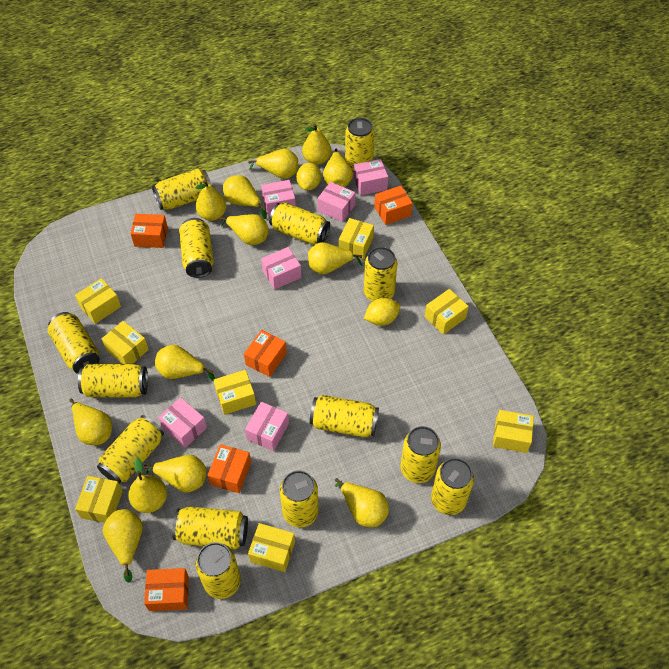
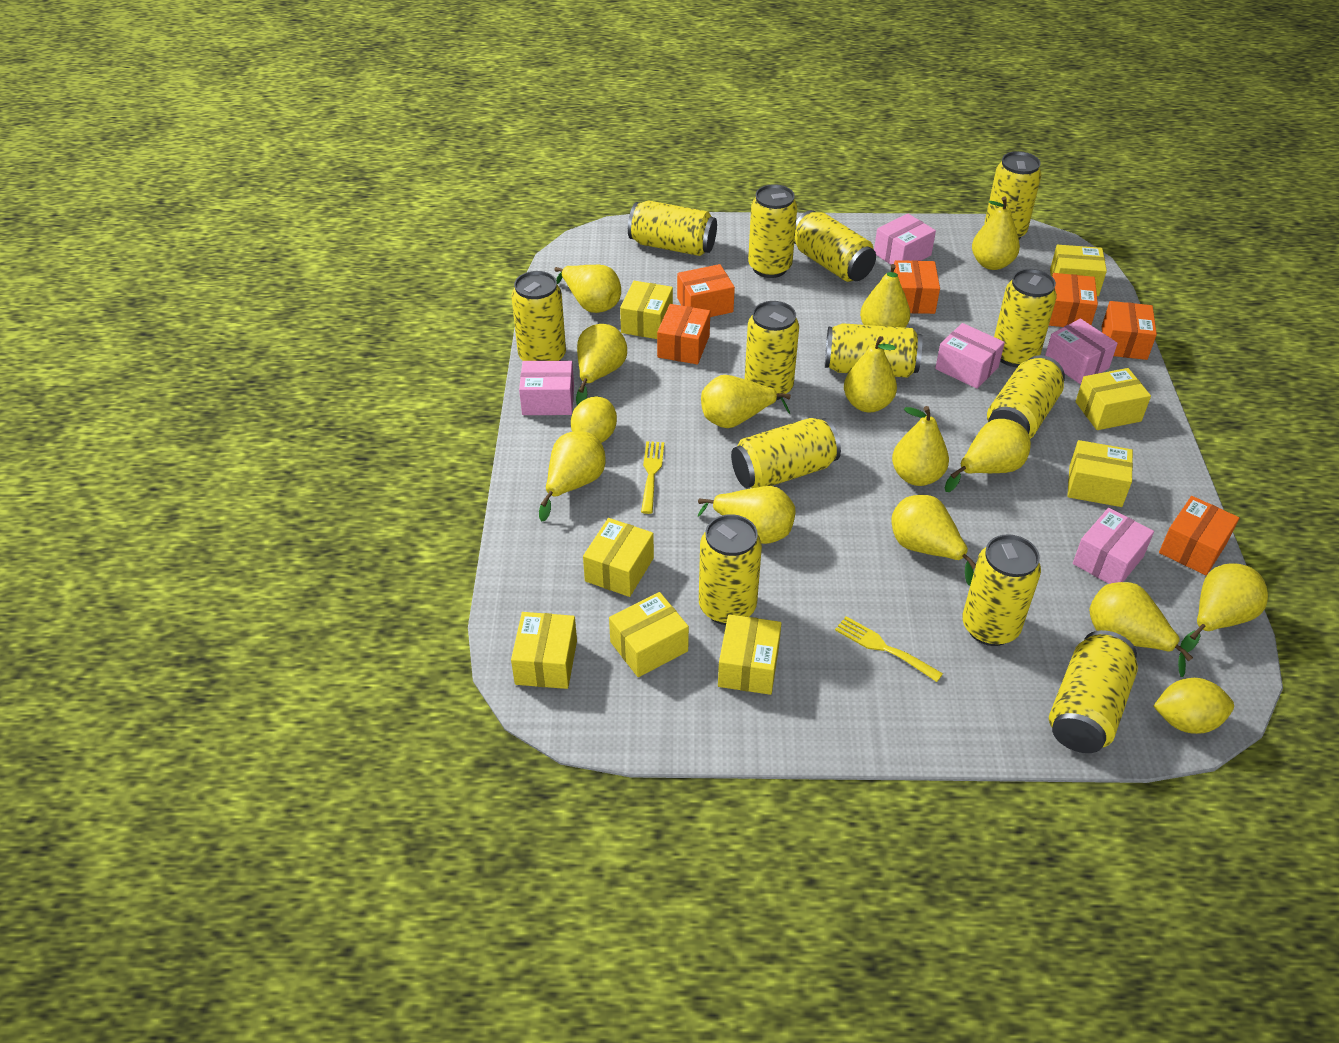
orange box: [130,214,168,248] [144,568,189,611] [207,444,251,493] [244,330,287,377] [374,186,413,225] = 5 -> [657,304,710,365] [677,264,735,317] [894,260,940,314] [1049,273,1098,327] [1102,301,1157,360] [1159,496,1239,575] = 6
pink box: [158,397,207,448] [245,402,289,451] [261,180,296,217] [261,247,302,290] [318,182,356,222] [353,159,388,195] = 6 -> [519,361,574,415] [874,213,936,265] [935,323,1005,389] [1045,319,1118,384] [1073,508,1154,584] = 5
yellow can: [47,312,100,374] [78,364,148,397] [97,415,164,483] [152,169,211,210] [172,506,248,549] [179,218,214,278] [195,542,241,599] [269,202,330,245] [280,470,319,527] [310,395,379,437] [345,118,375,172] [364,247,397,302] [401,426,441,483] [431,458,474,515] = 14 -> [512,271,566,361] [628,200,717,256] [699,514,762,625] [731,418,841,488] [745,301,799,400] [748,184,797,278] [794,210,876,282] [825,323,922,378] [962,534,1041,646] [985,151,1041,239] [987,355,1065,439] [994,269,1057,367] [1049,630,1138,753] = 13
yellow fork: none = 0 -> [641,441,664,514] [835,616,943,682] = 2

